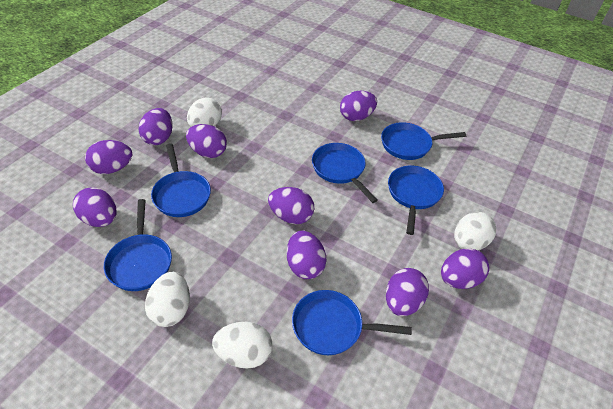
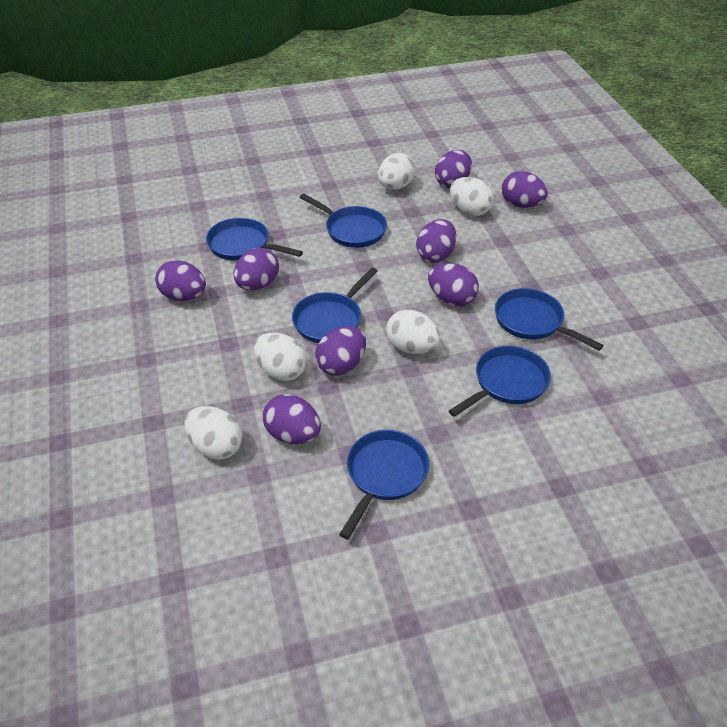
purple egg: [73,187,117,227] [85,140,132,174] [139,108,173,145] [186,124,227,158] [268,187,314,224] [287,231,327,279] [340,91,377,121] [386,268,429,316] [441,248,489,289] = 9 -> [155,260,206,301] [234,248,279,290] [263,394,321,444] [315,326,366,376] [416,219,456,263] [428,263,479,306] [435,150,472,188] [502,171,548,208] = 8
white egg: [145,272,190,327] [187,97,222,127] [212,322,272,369] [454,212,496,250] = 4 -> [185,406,243,460] [254,333,307,381] [378,153,415,190] [386,309,440,354] [450,177,494,216] = 5

